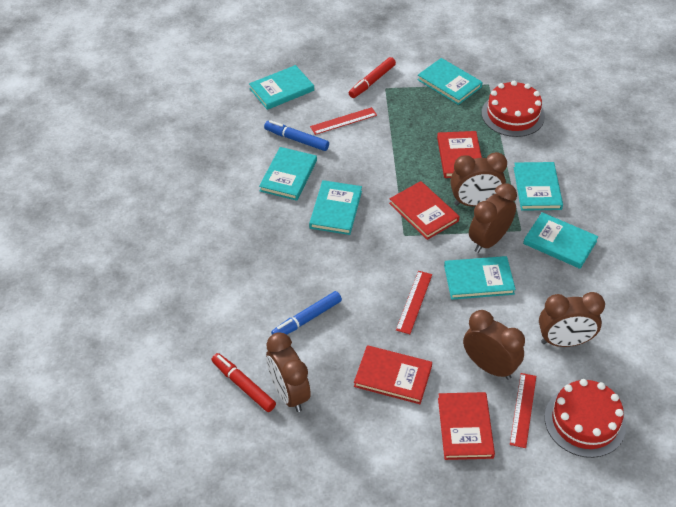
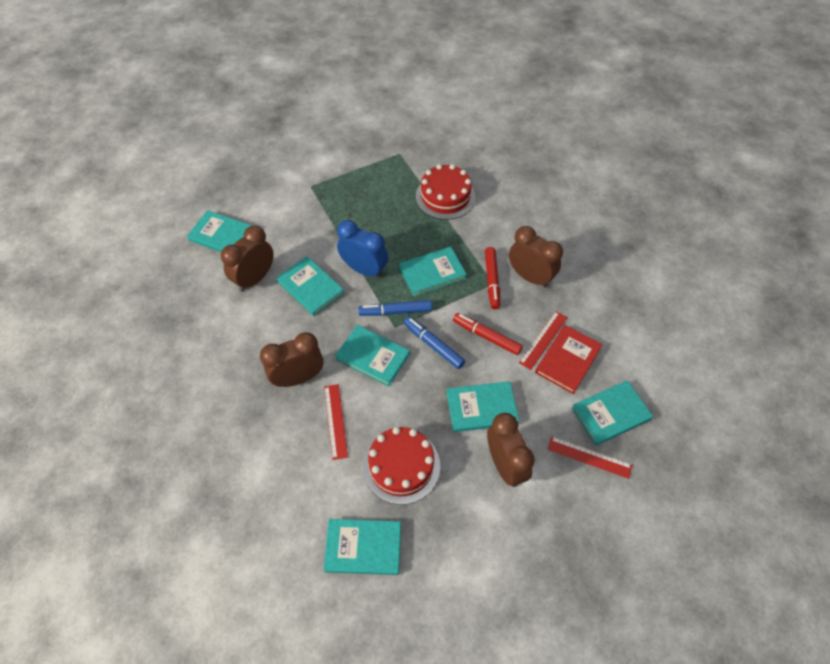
blue clock: none = 0 -> [337,220,388,279] = 1
brown clock: [266,332,311,412] [450,152,507,207] [463,310,525,380] [469,183,517,253] [539,292,605,347] = 5 -> [221,226,274,292] [260,332,324,387] [487,413,535,487] [509,226,563,288] = 4
red book: [354,345,432,404] [389,181,460,240] [437,131,482,178] [438,392,495,460] = 4 -> [535,325,603,394] = 1

